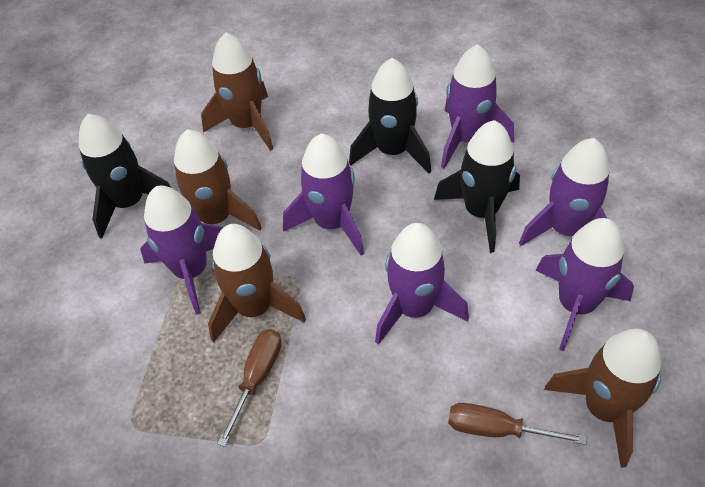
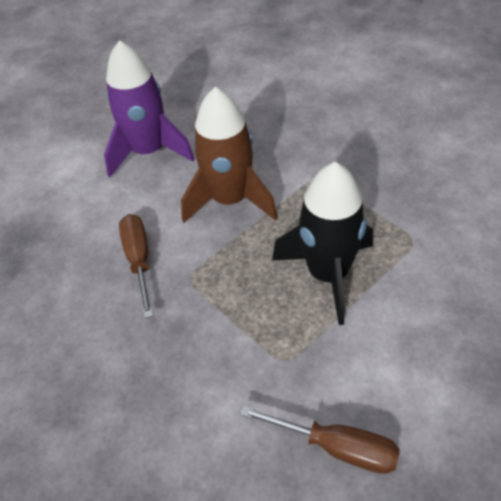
black rocket: [79,114,171,238] [349,58,431,173] [434,120,520,253] = 3 -> [272,162,373,325] = 1
brown rocket: [174,129,262,231] [201,32,273,151] [208,224,306,343] [544,329,662,468] = 4 -> [181,87,278,223] = 1
purple rocket: [140,186,223,315] [283,133,364,255] [375,223,469,345] [441,44,514,169] [519,138,610,246] [536,218,634,351] = 6 -> [104,40,194,177] = 1

